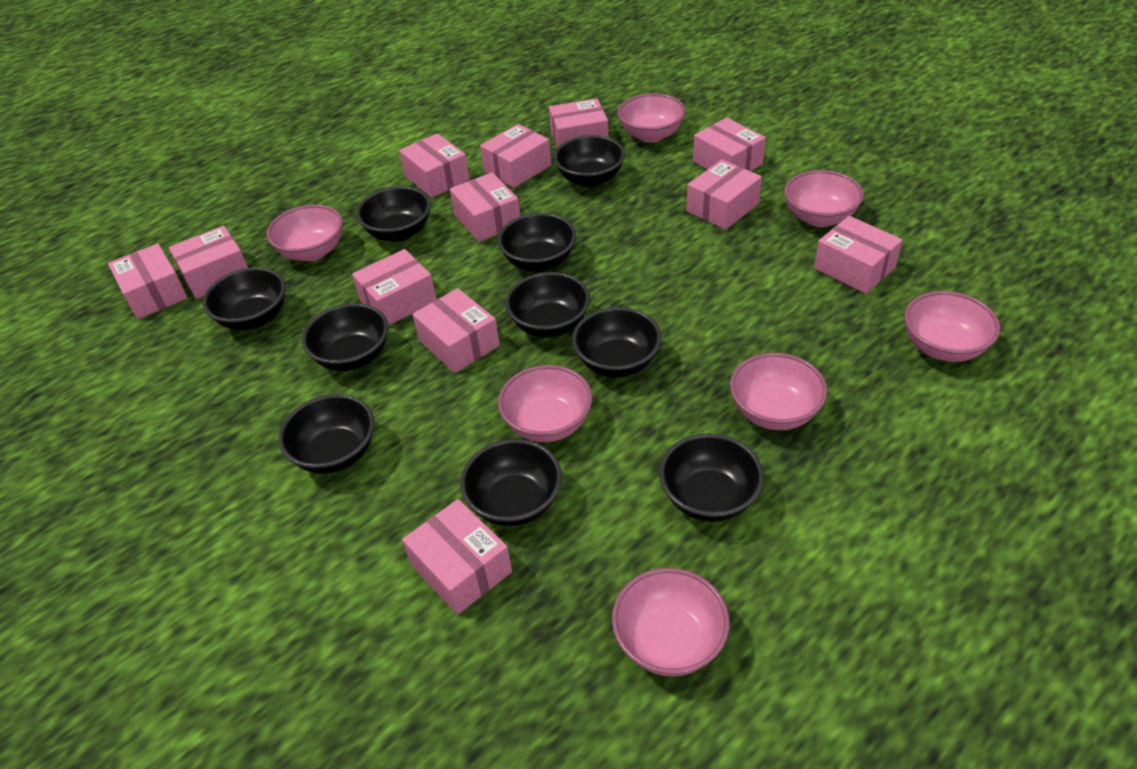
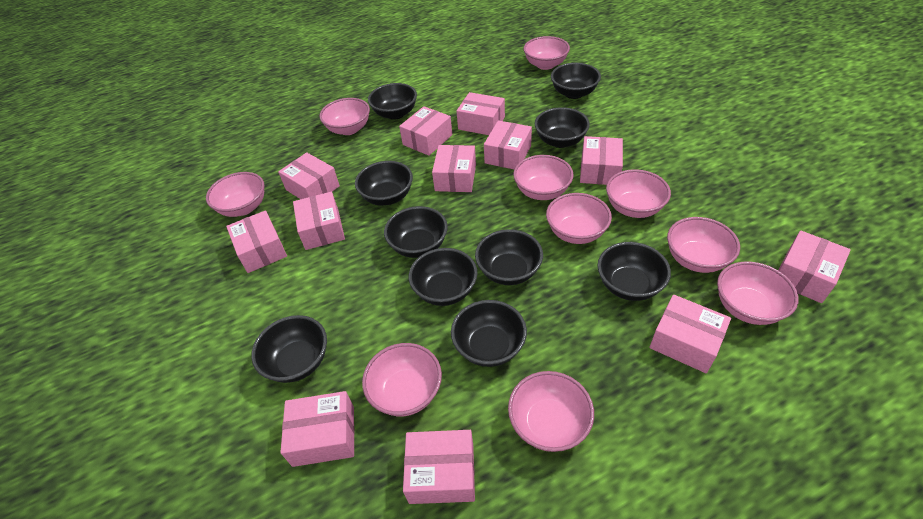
pink bowl: [267,205,343,261] [498,365,592,442] [612,568,730,677] [618,93,686,143] [730,353,828,430] [784,170,864,227] [904,291,1000,362] = 7 -> [206,172,265,217] [319,98,370,135] [362,343,442,416] [508,371,594,452] [513,155,574,200] [523,36,570,70] [546,193,612,244] [606,169,671,218] [667,217,740,273] [717,261,799,325] = 10

